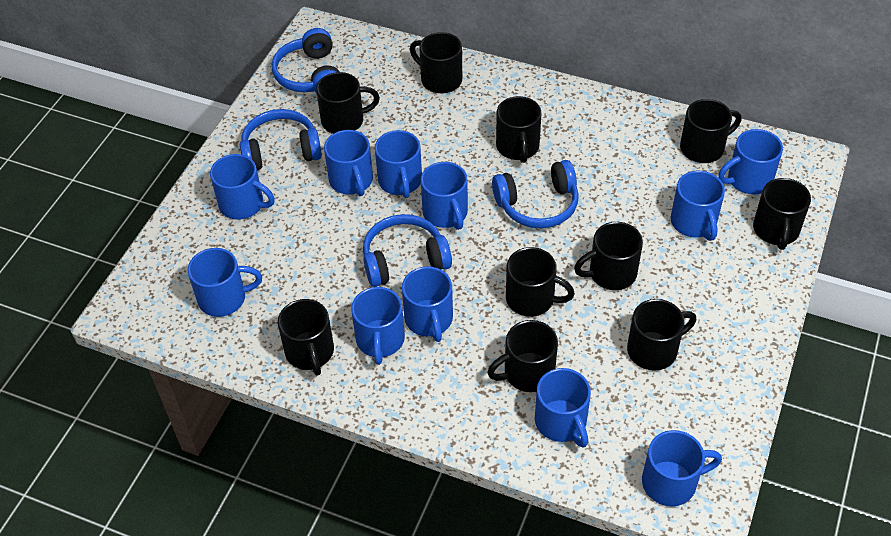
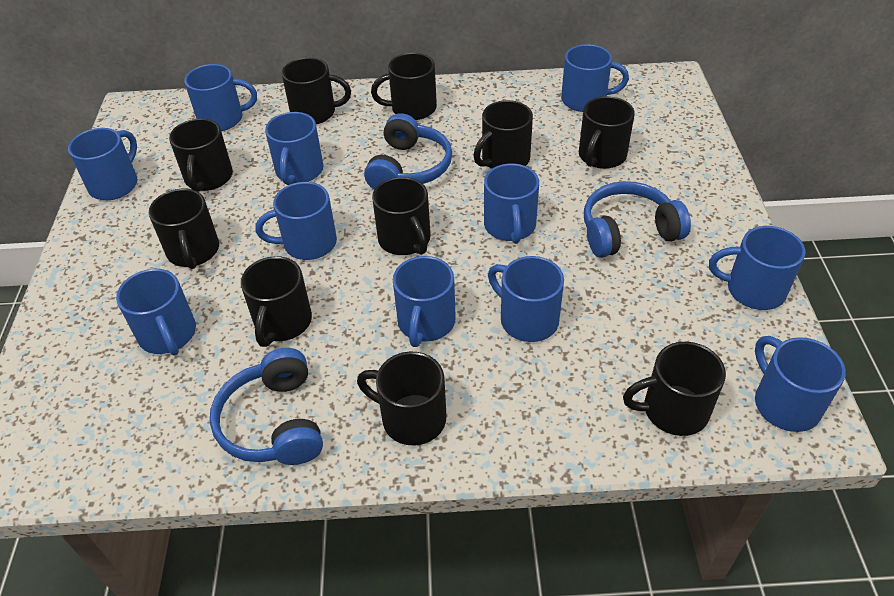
blue headphones: [240,109,322,171] [272,28,340,93] [363,214,452,287] [492,160,579,228] = 4 -> [210,348,323,465] [364,113,452,190] [584,181,691,258] = 3

